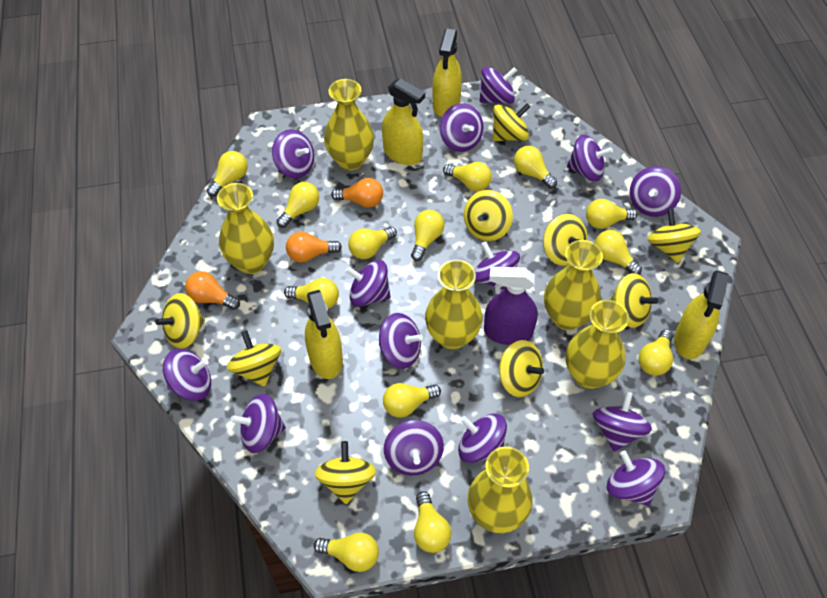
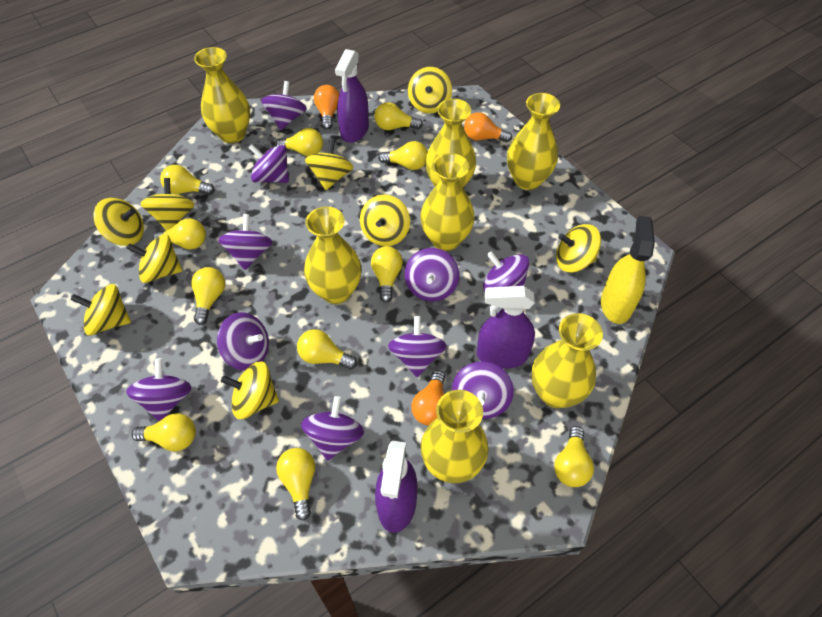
purple spinning top: [163,349,211,401] [231,394,286,453] [272,129,314,178] [345,260,391,307] [379,313,423,369] [384,420,444,475] [440,103,483,152] [458,414,507,463] [475,242,520,290] [480,67,517,104] [567,135,613,181] [593,392,652,452] [607,450,665,506] [630,166,681,217] = 14 -> [126,358,192,421] [217,312,269,370] [218,214,273,270] [248,144,289,183] [261,81,307,130] [301,396,364,461] [388,316,447,377] [405,248,459,301] [452,362,514,419] [483,251,529,291] = 10
purple spray bottle: [484,267,538,345] = 1 -> [335,49,369,143] [375,441,418,533] [477,286,535,369] = 3
yellow light bulb: [207,151,248,197] [277,182,319,228] [284,278,339,309] [314,532,379,572] [348,226,397,259] [383,383,441,418] [411,210,445,261] [414,491,452,553] [443,162,492,191] [514,146,557,189] [586,199,637,229] [595,230,642,275] [638,329,673,376] = 13 -> [132,413,196,451] [153,218,206,250] [160,165,215,195] [191,267,225,325] [275,128,323,156] [276,448,315,521] [297,329,357,370] [371,246,403,302] [374,102,423,130] [378,141,427,170] [554,426,594,487] = 11
yellow spray bottle: [305,290,343,379] [382,78,425,165] [432,29,462,117] [674,270,729,359] = 4 -> [601,216,655,324] = 1
yellow vase: [217,183,274,274] [324,79,374,171] [425,260,483,350] [468,446,533,533] [544,240,603,330] [566,300,629,389] = 6 -> [194,47,250,143] [304,207,362,304] [420,153,475,251] [421,390,489,483] [425,99,476,188] [507,93,560,190] [531,313,603,408] = 7

